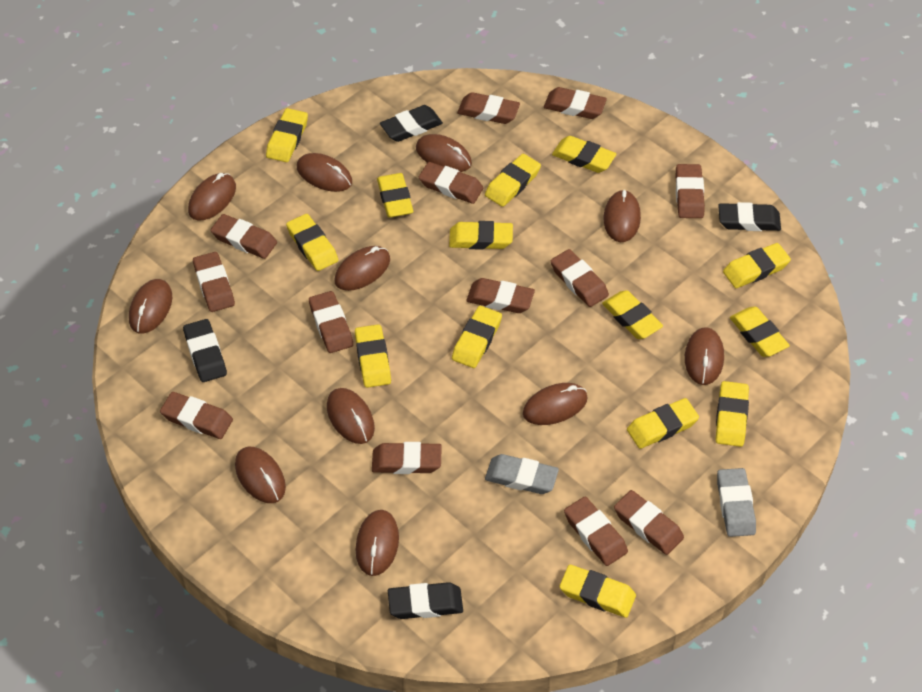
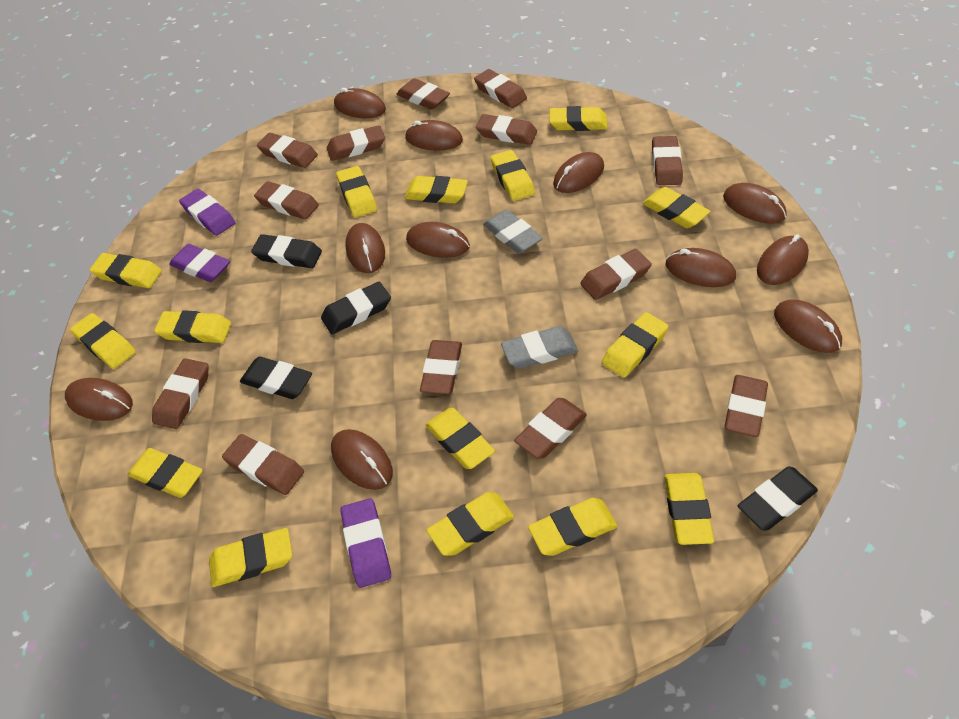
purple eraser: none = 0 -> [169,244,230,282] [179,189,235,236] [341,498,391,588] = 3
yellow eraser: [266,108,308,162] [286,214,338,271] [355,324,391,388] [377,173,414,218] [449,221,513,250] [452,306,502,368] [485,154,541,207] [552,136,616,173] [560,565,636,618] [602,290,663,339] [627,398,699,449] [716,381,749,447] [723,243,791,288] [730,307,790,357] = 14 -> [70,313,136,369] [90,253,162,288] [127,448,203,498] [154,310,231,343] [209,528,292,587] [336,166,377,217] [405,176,468,203] [426,408,495,469] [426,492,514,556] [491,150,535,201] [528,498,617,556] [549,106,608,131] [602,312,669,378] [642,187,710,228] [665,473,714,545] = 15

